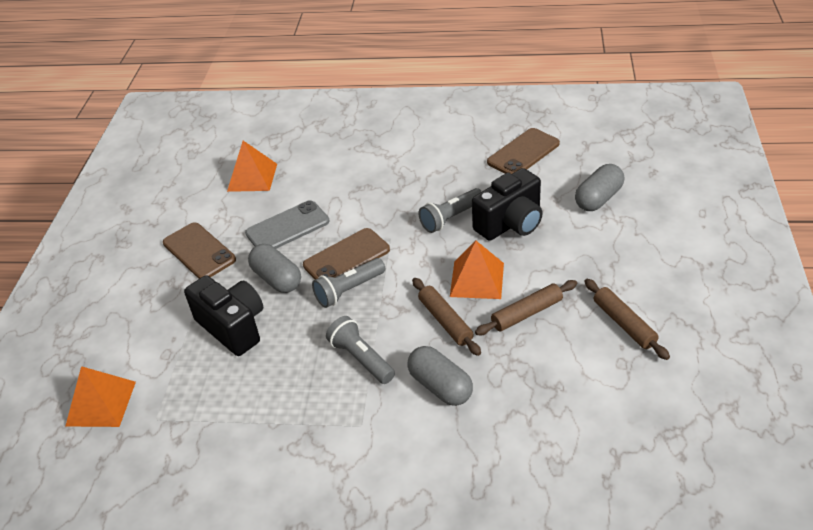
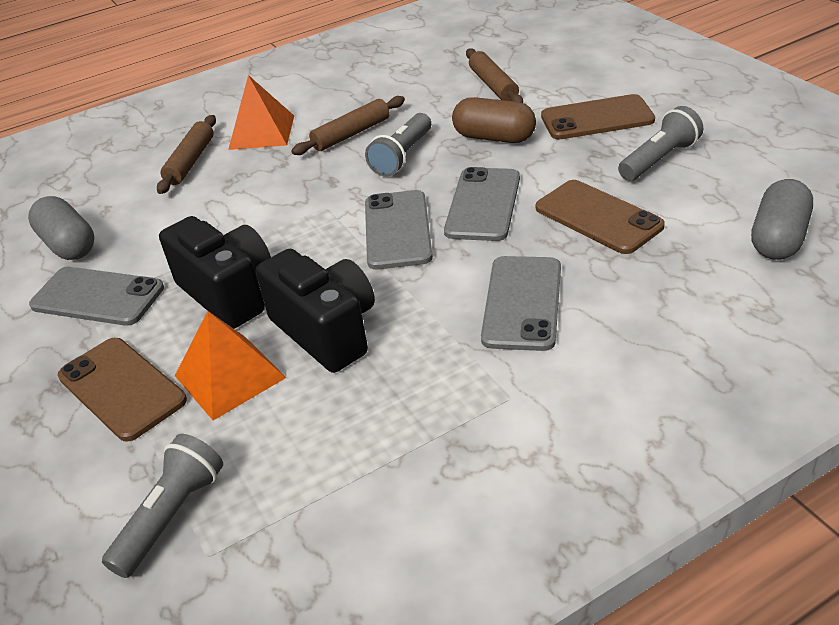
brown capsule: none = 0 -> [452,97,536,143] = 1
grey capsule: [248,244,301,293] [407,346,473,406] [575,164,624,211] = 3 -> [28,196,94,260] [751,179,813,260] = 2
grey phone: [245,200,330,249] = 1 -> [29,267,164,326] [365,190,433,270] [444,167,520,241] [481,256,561,351] = 4
orange pyramid: [65,366,136,427] [227,141,277,192] [450,241,504,299] = 3 -> [175,311,286,421] [228,75,294,150] = 2

